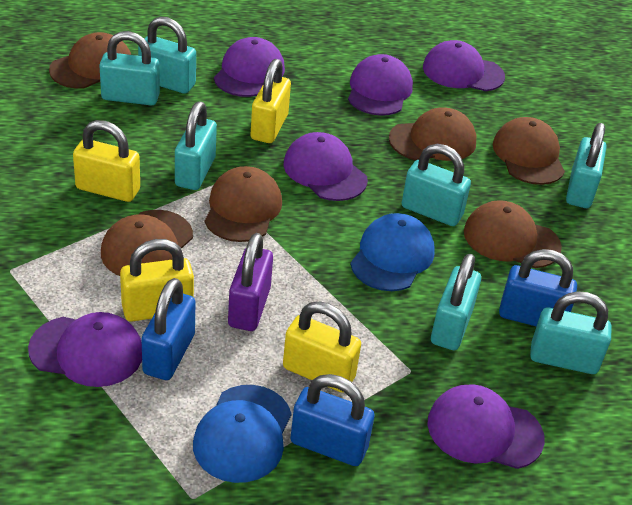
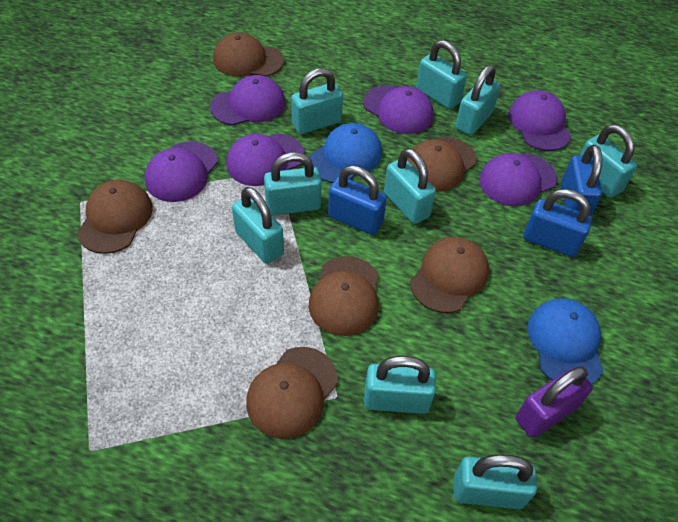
turquoise padlock: [99,31,160,106] [138,17,196,94] [175,101,217,190] [402,144,471,226] [431,254,481,350] [530,291,611,374] [566,123,606,208] = 7 -> [232,187,284,264] [264,152,322,215] [291,68,343,134] [364,356,436,414] [384,148,436,224] [416,40,467,109] [454,454,537,509] [455,65,501,135] [580,124,637,198] = 9
yellow padlock: [73,120,140,202] [120,239,194,322] [250,59,291,143] [283,301,361,393] = 4 -> none = 0

